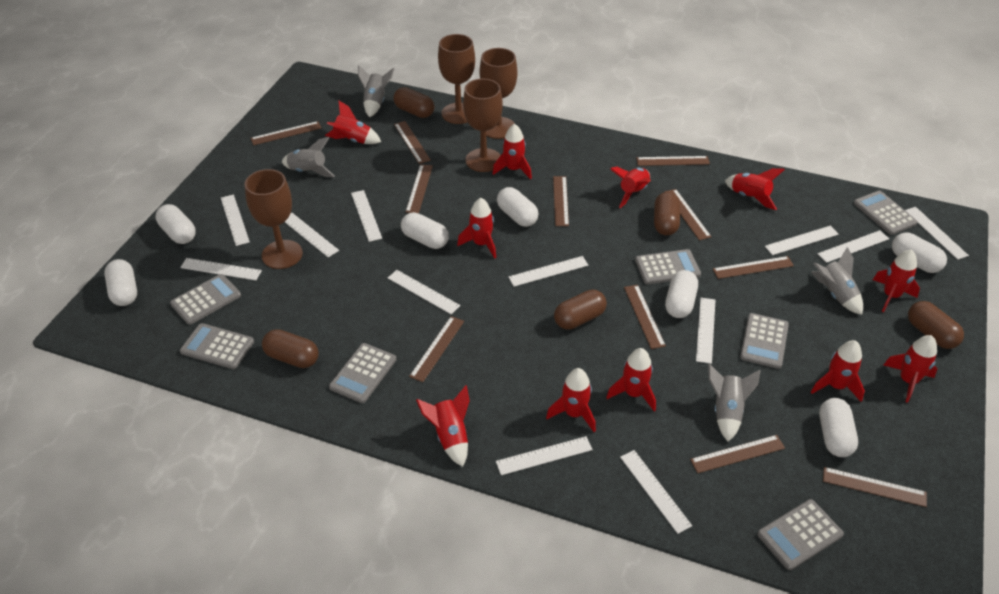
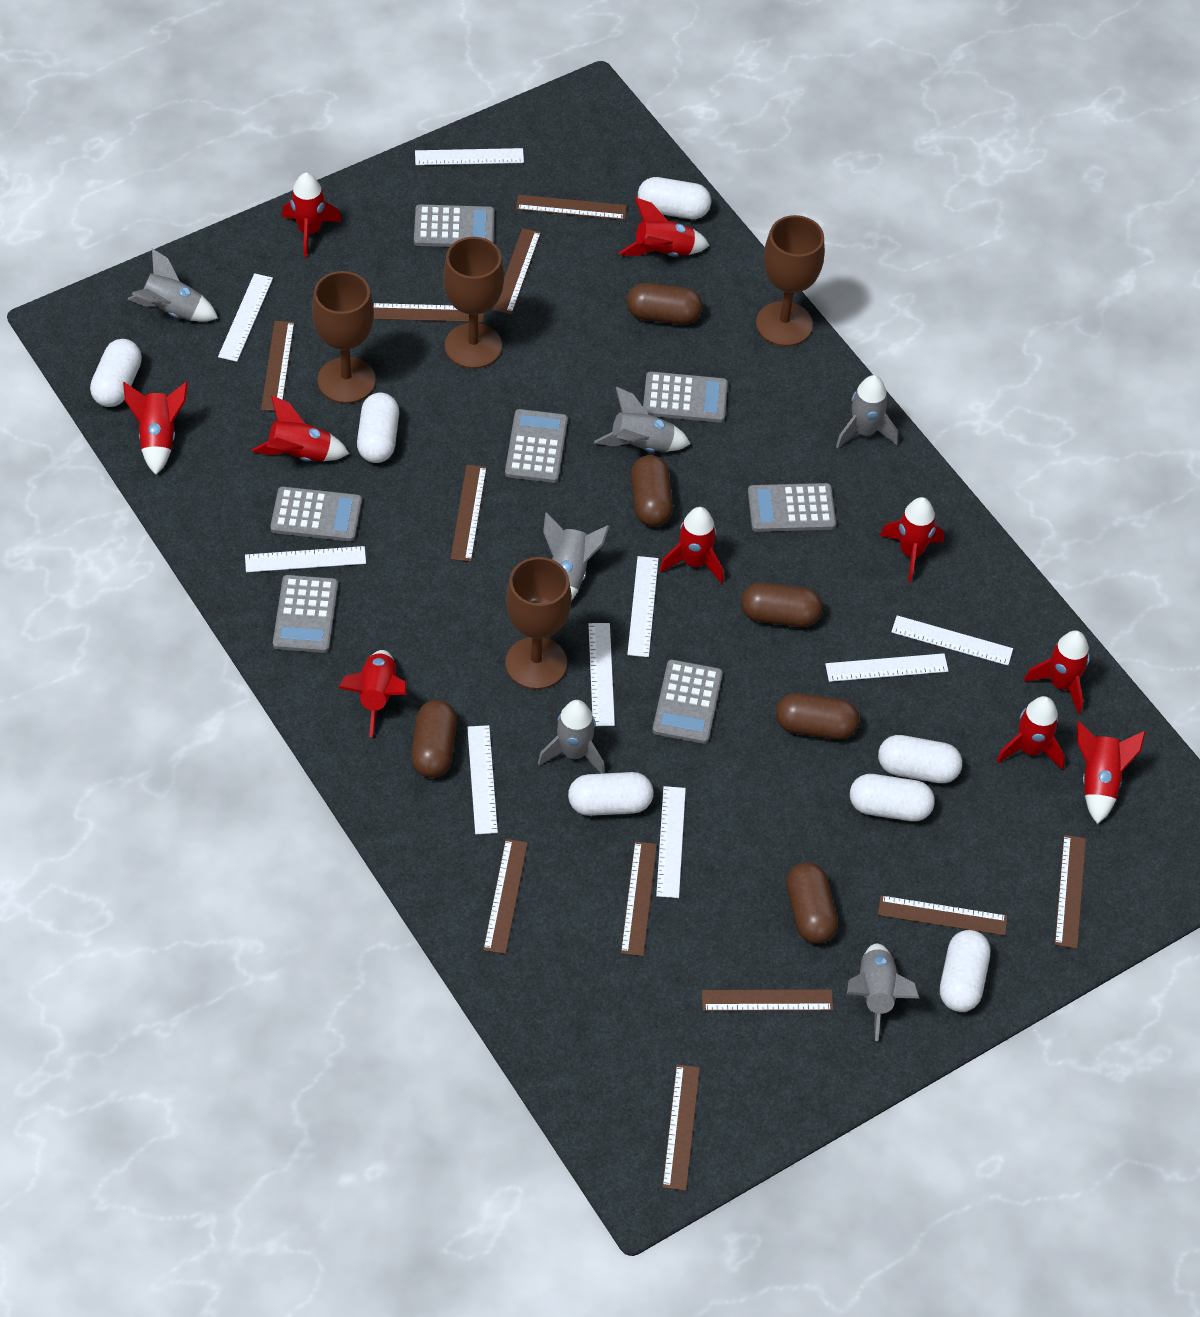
brown capsule: [262,329,319,368] [393,87,434,118] [554,290,607,329] [654,192,680,235] [908,301,964,349] = 5 -> [411,700,457,778] [626,283,702,324] [631,455,673,527] [741,582,822,627] [776,693,859,739] [786,862,838,944] = 6
grey rocket: [282,137,335,177] [358,66,395,117] [708,364,761,442] [811,247,863,315] = 4 -> [128,248,218,322] [538,700,605,774] [543,512,610,600] [594,387,691,452] [836,375,898,449] [847,943,919,1041] = 6
red rocket: [325,101,381,144] [416,385,470,467] [457,198,496,258] [492,124,532,180] [546,368,596,432] [606,348,656,411] [610,167,651,208] [725,168,785,210] [811,340,865,402] [873,250,920,312] [884,335,937,403] = 11 -> [123,382,188,475] [252,395,349,461] [282,173,342,257] [338,650,407,737] [619,197,709,256] [660,507,724,584] [880,497,944,582] [996,696,1065,770] [1024,630,1090,714] [1077,721,1146,824] = 10
white ruler: [180,258,262,280] [221,194,250,246] [285,213,339,257] [351,190,382,242] [388,270,460,314] [496,436,593,475] [509,256,588,287] [620,450,692,534] [696,298,715,364] [765,226,839,255] [818,230,889,263] [905,207,969,260] = 12 -> [218,273,273,362] [245,546,366,572] [415,148,524,165] [467,725,498,834] [588,623,615,726] [627,556,659,657] [656,786,686,898] [825,653,948,682] [891,615,1013,666] = 9

